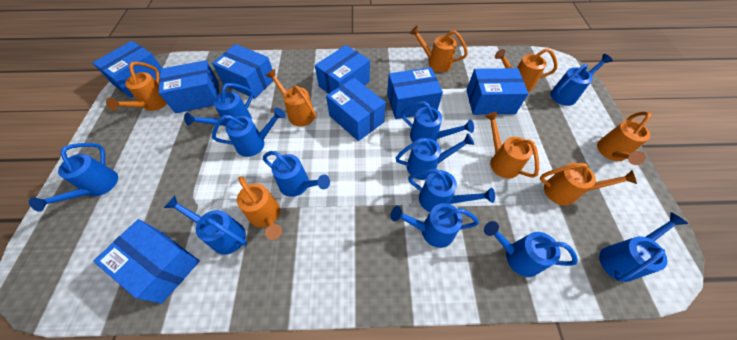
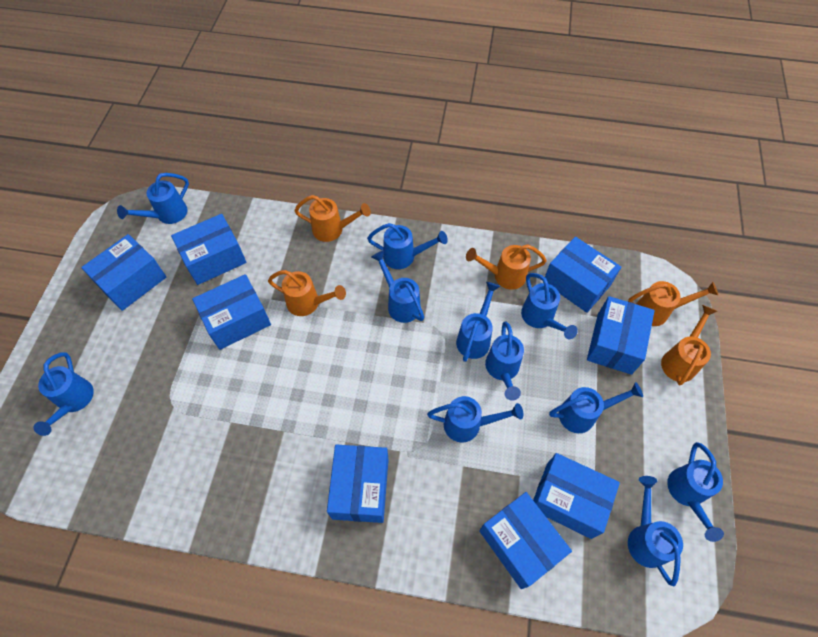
blue watering can: [29,143,118,212] [164,196,247,255] [184,83,253,127] [212,107,285,157] [263,151,330,197] [390,203,479,248] [396,133,475,180] [401,101,474,142] [408,169,495,212] [484,221,578,277] [550,54,613,106] [599,212,688,282] = 12 -> [33,352,94,436] [117,173,189,224] [367,223,448,269] [371,251,424,323] [427,396,523,443] [456,282,500,362] [485,322,524,401] [521,273,578,339] [549,382,643,433] [628,476,683,586] [667,442,724,542] = 11
orange watering can: [106,62,167,111] [237,176,282,240] [266,69,316,126] [409,26,468,72] [485,111,539,179] [495,48,558,91] [540,163,637,206] [597,111,651,165] = 8 -> [268,270,346,316] [294,195,371,242] [466,245,546,290] [628,281,718,326] [661,305,717,385] = 5

